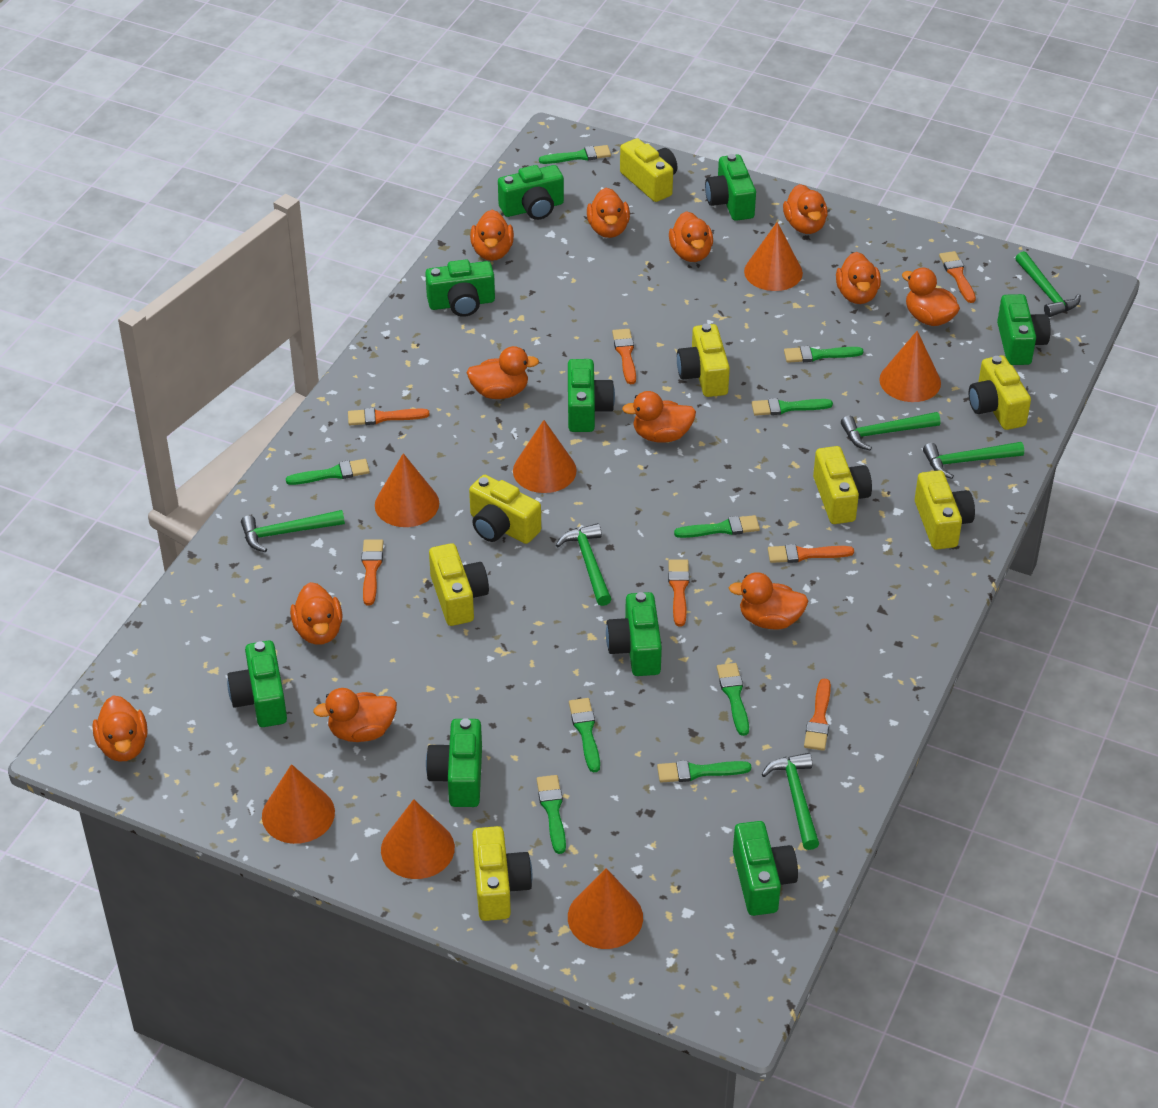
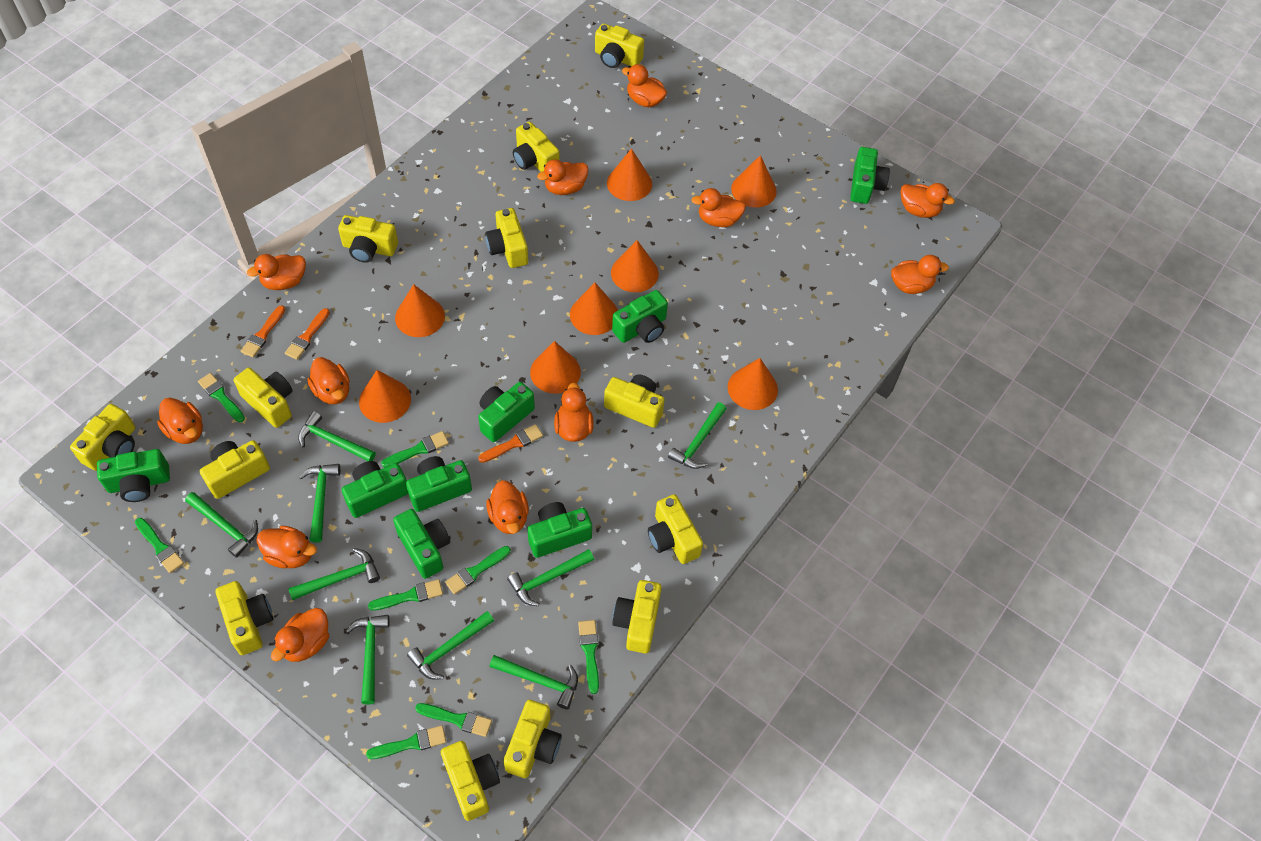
green brush: [286,459,370,485] [536,775,566,854] [539,145,611,164] [569,698,600,773] [657,760,751,783] [674,515,760,538] [717,663,749,736] [751,398,833,416] [784,346,863,363] = 9 -> [135,518,184,573] [198,373,245,422] [366,725,446,759] [368,579,443,611] [381,431,449,467] [415,703,492,737] [445,546,511,595] [578,620,599,694] = 8
green camera: [227,641,287,727] [425,260,495,317] [426,718,482,807] [498,165,564,220] [568,359,615,432] [606,592,662,676] [705,154,756,221] [733,821,798,916] [997,294,1051,365] = 9 -> [97,449,170,502] [342,461,408,518] [393,509,450,579] [406,456,472,512] [478,382,535,442] [527,502,592,558] [612,290,668,343] [850,147,890,204] = 8
green hammer: [241,510,345,553] [556,523,612,606] [761,753,819,850] [841,412,940,450] [923,442,1024,479] [1015,251,1081,317] = 6 -> [185,492,258,558] [288,548,380,600] [298,411,376,461] [299,464,340,542] [346,615,390,705] [407,611,494,680] [490,655,578,709] [507,549,594,606] [668,402,727,469] = 9
orange brush: [348,408,430,425] [361,540,383,606] [612,329,636,384] [668,559,690,626] [768,544,854,563] [804,678,831,751] [939,251,976,303] = 7 -> [241,305,285,357] [285,308,330,360] [478,424,543,463] = 3
orange cone: [262,764,335,844] [375,453,439,527] [381,799,455,879] [513,420,577,493] [568,868,643,949] [744,222,803,291] [879,331,941,402] = 7 -> [359,370,411,423] [395,284,445,337] [530,341,581,394] [570,283,618,335] [607,149,652,201] [611,240,659,293] [728,358,778,410] [731,155,777,208] = 8
yellow camera: [429,543,489,626] [469,475,541,544] [472,826,532,921] [620,138,677,202] [677,324,730,397] [813,446,872,524] [915,470,975,550] [969,355,1031,430] = 8 -> [70,404,135,471] [200,440,270,499] [216,581,273,655] [234,368,293,428] [338,215,398,263] [441,741,500,821] [485,208,528,268] [503,700,562,778] [513,121,560,172] [595,23,644,68] [604,375,665,428] [612,580,662,654] [648,494,703,564] = 13

